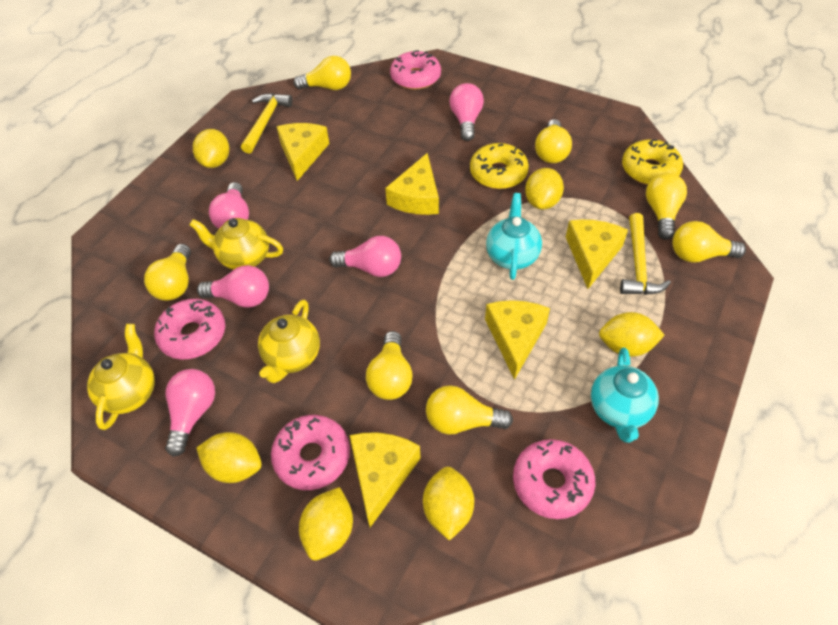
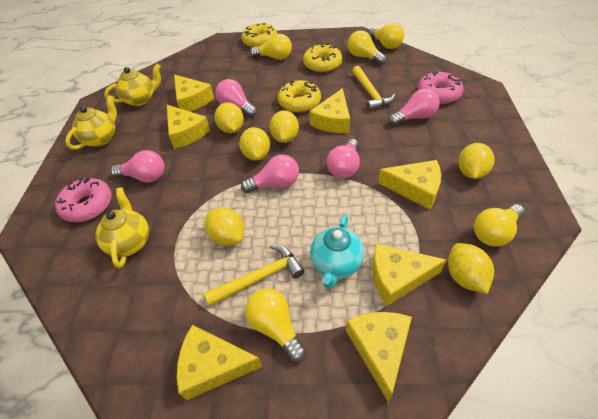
pink donut: [154,299,225,359] [271,415,350,490] [390,50,441,90] [513,439,595,519] = 4 -> [55,177,112,222] [418,71,463,104] = 2
turquoise teapot: [486,193,542,280] [591,347,659,443] = 2 -> [310,214,364,289] = 1
yellow cheese: [276,123,329,181] [349,433,421,527] [385,153,439,215] [485,300,550,380] [566,220,628,289] = 5 -> [167,105,210,149] [174,75,214,112] [177,325,262,401] [309,88,350,133] [346,312,412,402] [372,243,446,306] [378,160,441,209] = 7
yellow donut: [470,143,529,189] [622,139,683,185] = 2 -> [242,23,277,48] [278,80,321,113] [303,44,342,72] = 3
yellow light bulb: [144,244,191,301] [293,56,351,90] [366,331,413,400] [426,385,513,435] [535,119,572,163] [646,173,687,240] [672,221,746,263] = 7 -> [245,288,306,362] [250,34,292,60] [348,30,387,64] [368,23,404,49] [474,204,525,247] = 5

